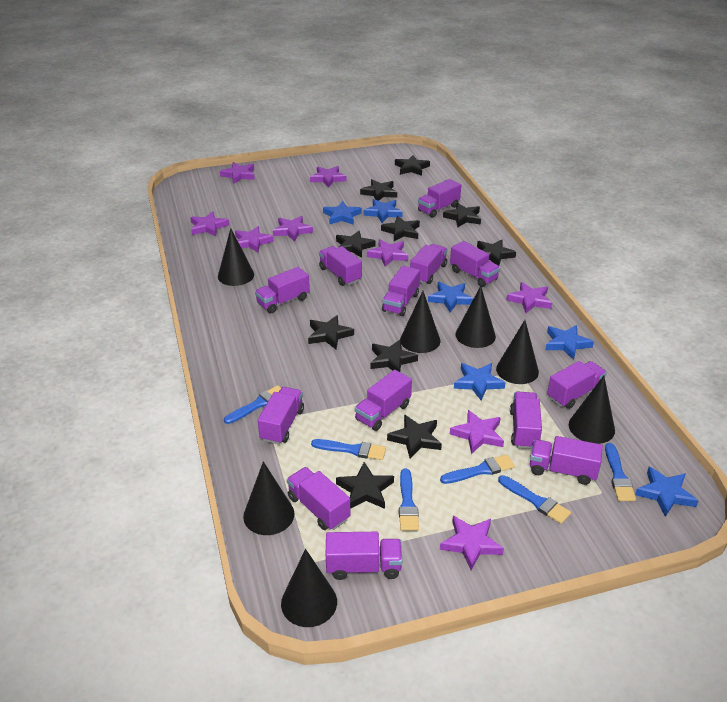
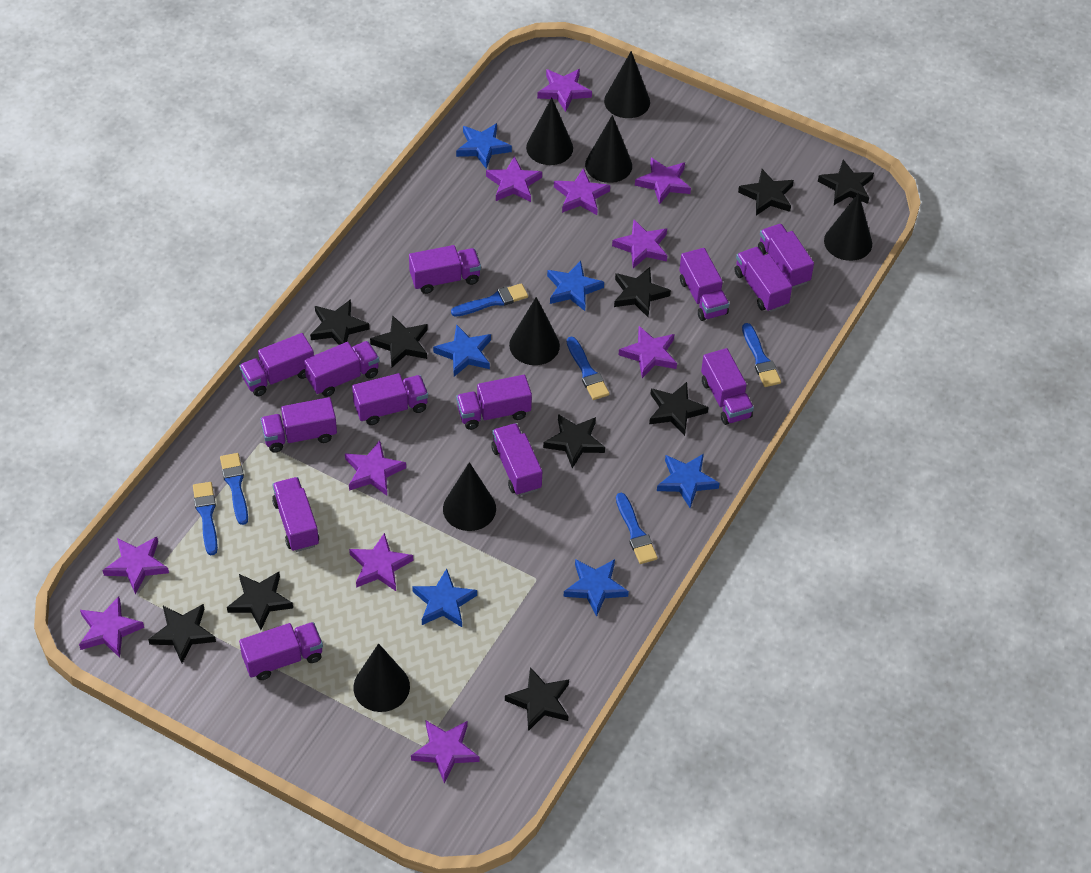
purple star: [190,211,229,236] [220,162,255,184] [235,226,274,253] [273,216,313,242] [310,166,346,188] [367,239,408,267] [440,516,504,570] [450,410,504,454] [507,282,552,313] = 9 -> [79,597,144,658] [103,537,169,594] [345,440,406,496] [349,533,413,591] [411,721,479,783] [486,156,542,202] [537,69,592,112] [554,168,610,215] [612,219,667,268] [619,326,677,378] [635,157,691,205] = 11

